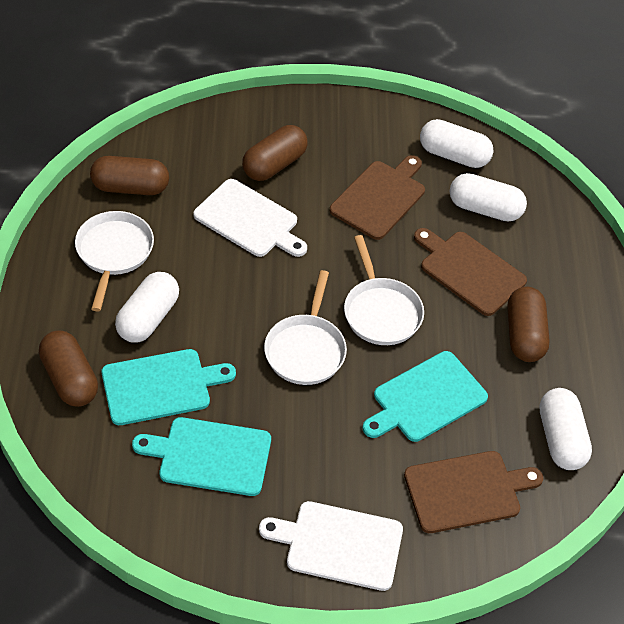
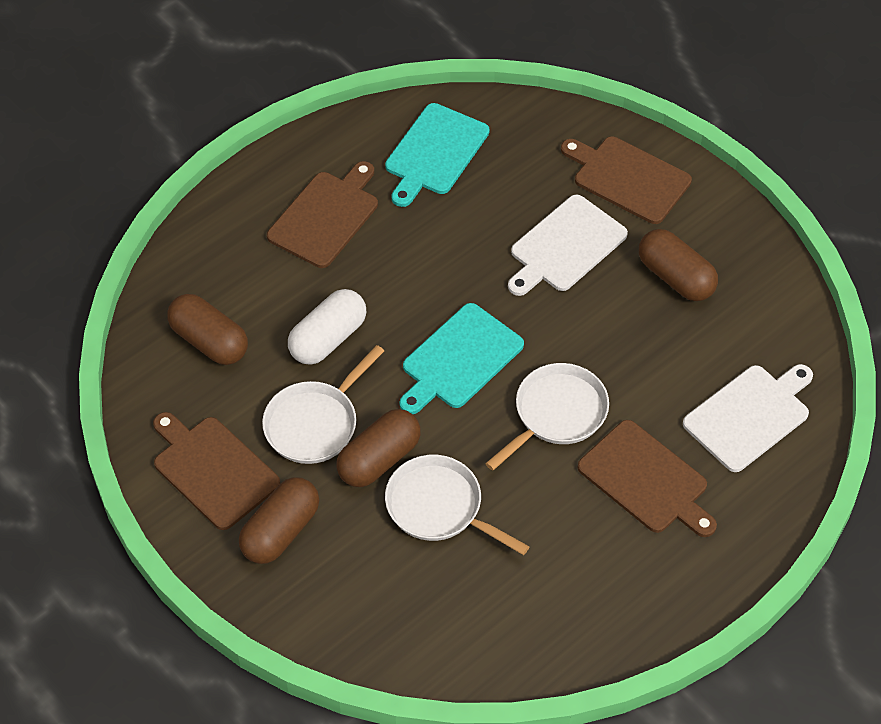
brown cutting board: [330,155,425,240] [404,451,543,533] [414,228,527,316] = 3 -> [153,412,280,530] [267,161,378,268] [561,136,692,224] [578,420,717,537] = 4
turquoise cutting board: [102,349,236,425] [132,417,271,496] [363,351,488,442] = 3 -> [385,103,490,207] [399,303,524,414] = 2
white capsule: [115,272,179,343] [420,119,494,168] [450,173,527,222] [540,388,592,470] = 4 -> [288,289,366,364] = 1

